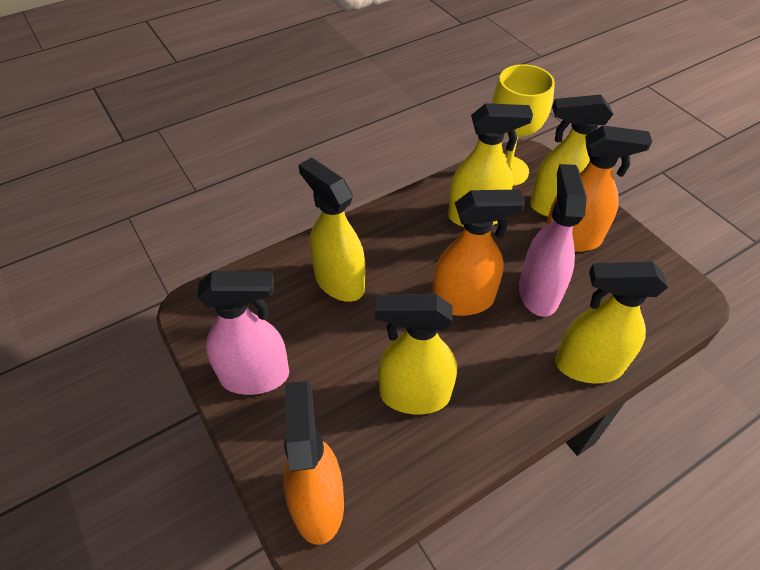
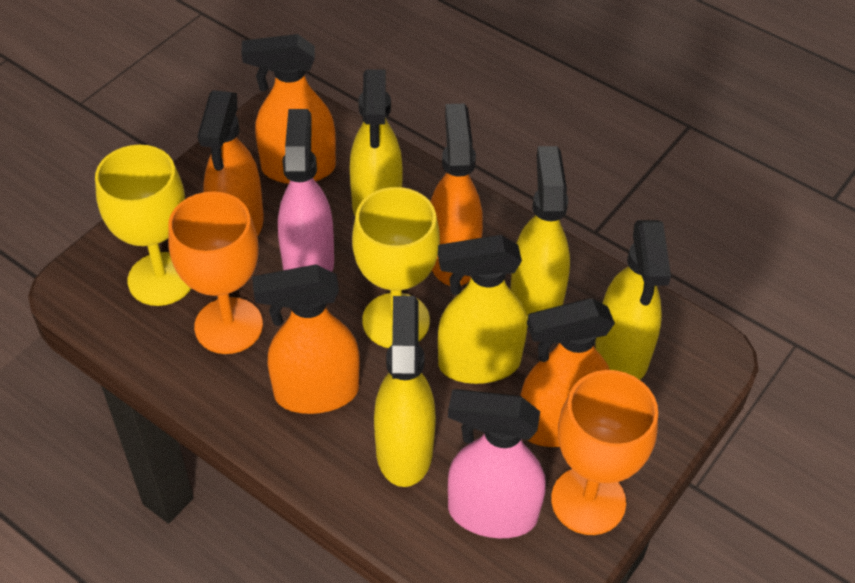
orange goblet: none = 0 -> [168,192,263,354] [551,370,658,535] = 2
orange spray bottle: [283,381,344,545] [432,189,525,316] [546,125,652,252] = 3 -> [198,90,264,236] [242,34,336,184] [252,264,360,414] [430,104,483,286] [520,298,615,447] = 5
yellow goblet: [492,64,555,186] = 1 -> [95,145,191,306] [352,187,440,348] = 2

